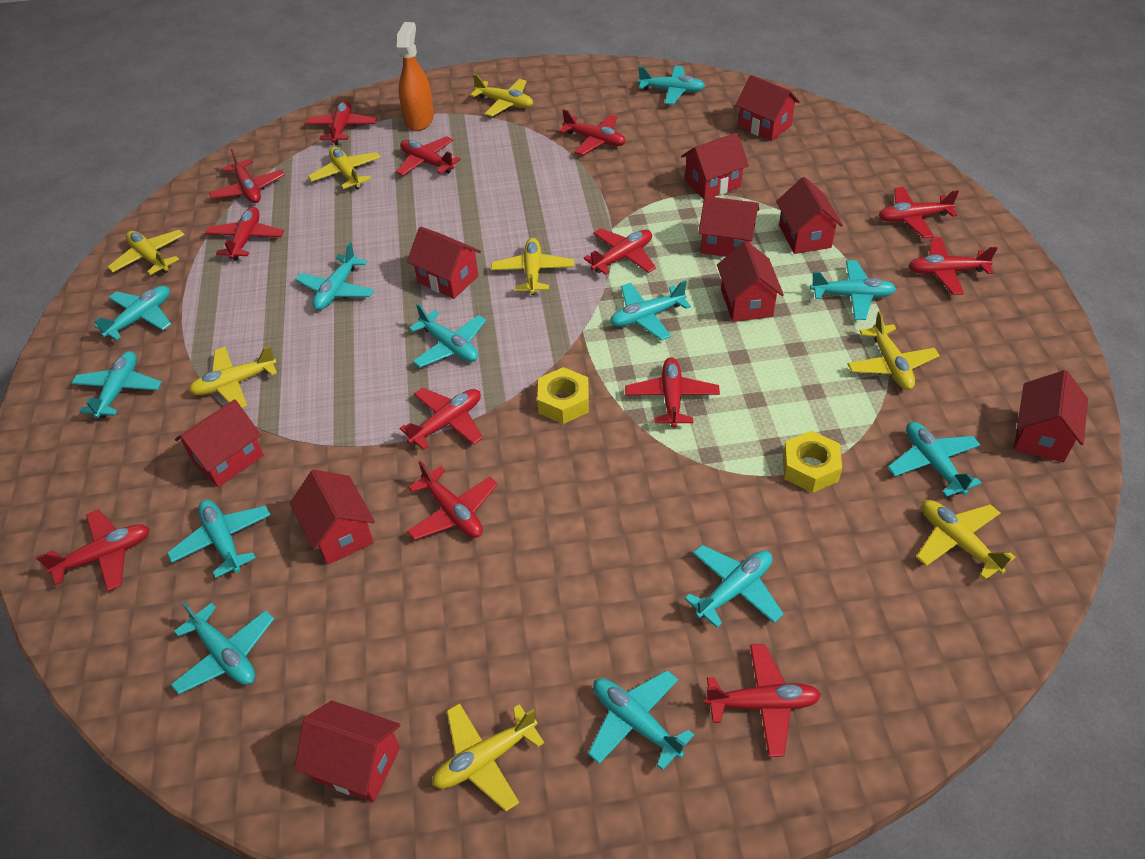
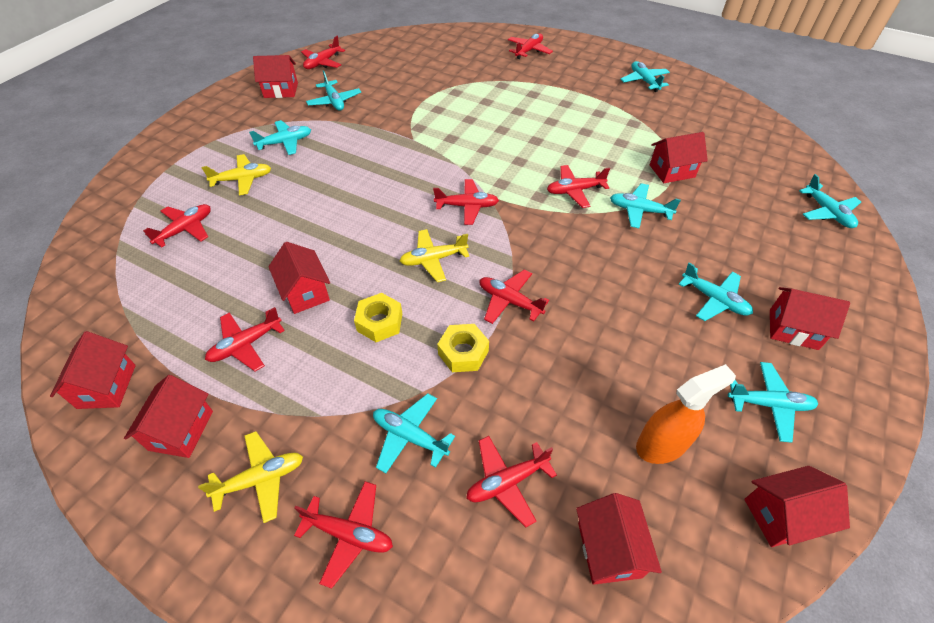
red house: [175,399,264,487] [290,470,375,565] [294,700,401,802] [407,227,481,299] [681,133,749,199] [698,196,759,257] [717,241,784,322] [735,75,800,141] [776,177,843,254] [1014,370,1088,463] = 10 -> [50,331,136,409] [124,375,213,458] [253,55,298,98] [268,242,330,314] [576,493,662,585] [650,132,708,183] [744,466,850,547] [770,287,850,350] = 8
red plane: [36,509,150,591] [205,207,284,261] [209,149,285,203] [305,100,376,145] [396,136,461,176] [400,388,483,450] [407,460,498,540] [559,109,626,155] [583,228,656,275] [625,357,720,428] [705,644,821,757] [878,187,959,238] [909,237,997,295] = 13 -> [143,204,211,248] [205,307,285,371] [294,481,393,589] [301,36,345,69] [433,179,499,225] [466,436,557,528] [479,269,549,324] [508,34,553,59] [547,165,610,208] = 9
turquoise plane: [72,351,162,419] [94,286,171,340] [167,500,270,578] [171,602,274,694] [295,242,374,310] [409,303,486,368] [588,670,694,771] [610,280,691,341] [638,66,705,105] [684,545,784,628] [810,260,896,320] [887,422,981,497] = 12 -> [249,120,311,155] [306,71,361,111] [373,393,455,473] [610,183,681,228] [621,61,670,92] [679,263,753,321] [728,362,818,443] [799,174,861,228] = 8
yellow plane: [108,230,185,275] [189,346,277,408] [308,147,381,190] [432,703,544,811] [470,74,533,117] [491,238,574,295] [847,311,940,390] [916,500,1015,580] = 8 -> [198,431,303,523] [202,154,271,195] [400,229,469,282] = 3

